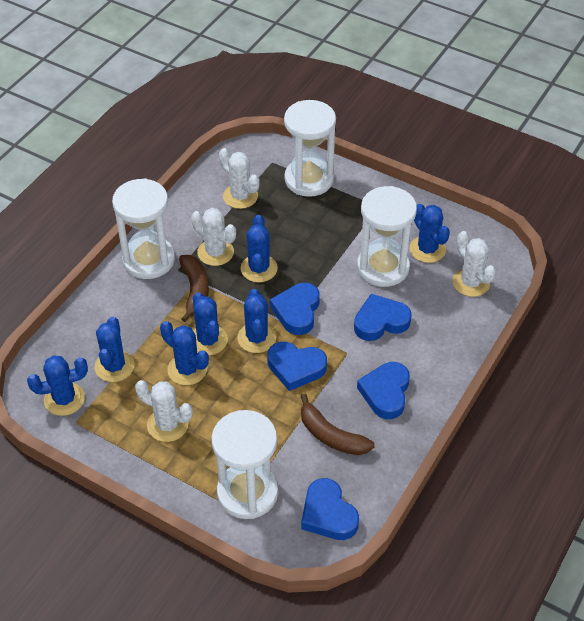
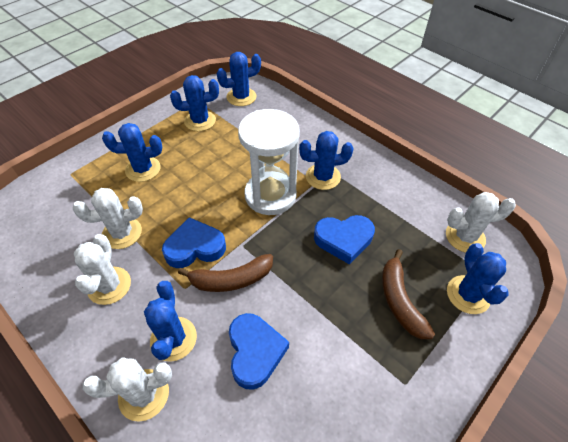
blue cactus: [27,355,88,416] [95,317,134,382] [160,321,209,385] [193,292,228,356] [237,289,276,353] [241,215,278,282] [409,204,450,263] = 7 -> [102,123,162,182] [144,281,197,362] [170,75,219,131] [217,52,261,106] [299,131,354,190] [447,243,509,314] = 6
blue heart: [267,342,327,391] [270,283,320,335] [301,478,359,540] [354,294,412,341] [357,362,410,419] = 5 -> [162,217,226,268] [229,313,289,390] [314,215,375,265] = 3
white hourglass: [112,178,175,279] [211,410,278,519] [284,100,336,197] [357,186,417,287] = 4 -> [238,109,300,215] = 1

